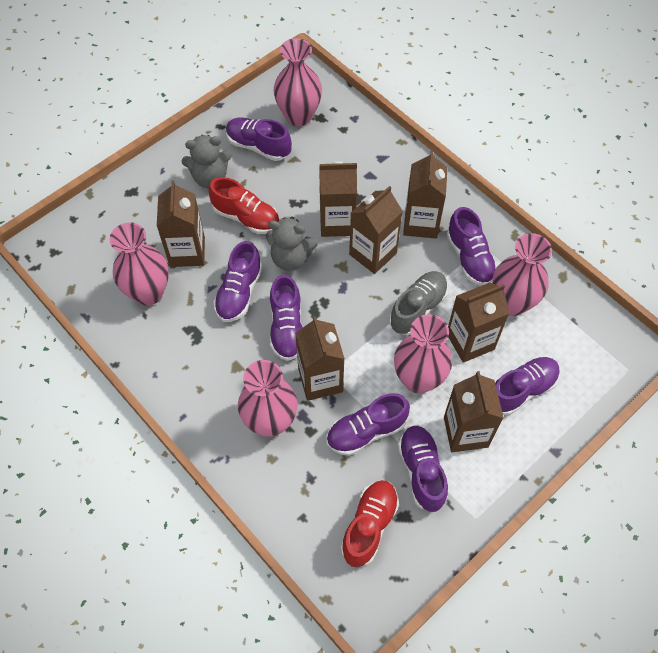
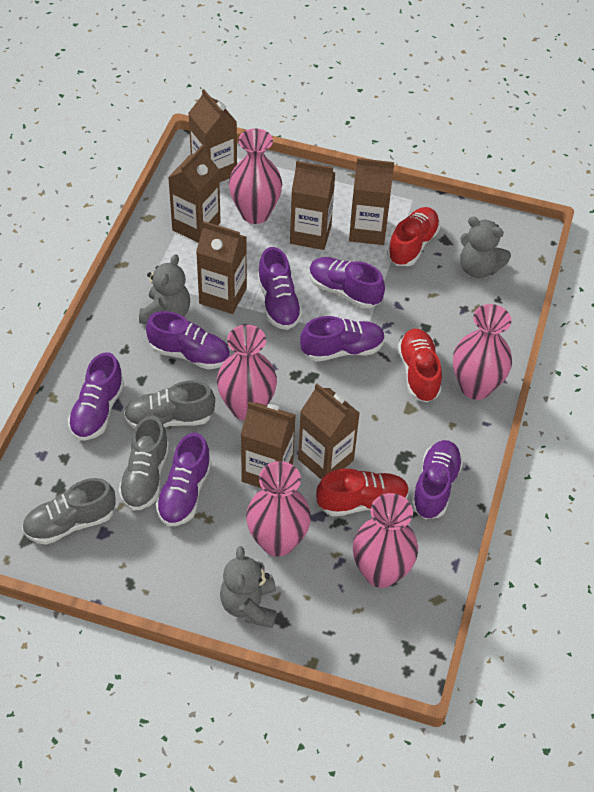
grey shoe: [390,271,448,335] = 1 -> [22,478,116,545] [118,416,169,511] [124,381,215,429] = 3
grey teddy bear: [181,135,232,188] [266,216,318,271] = 2 -> [139,254,190,324] [220,546,277,628] [460,217,511,278] = 3
red shoe: [208,177,279,234] [341,480,399,567] = 2 -> [316,468,409,517] [387,207,440,266] [398,328,442,402] = 3

